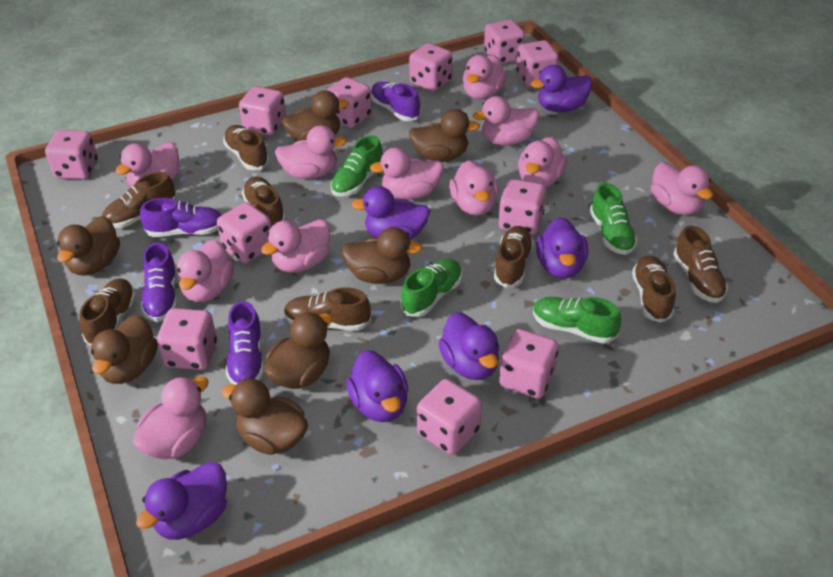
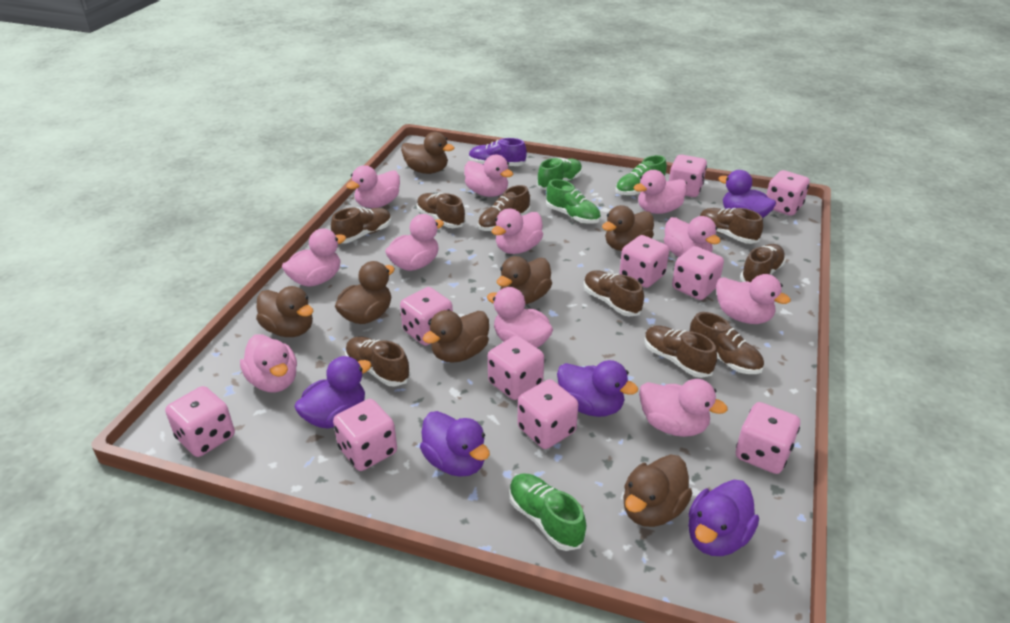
brown shoe: [80,278,136,346] [102,172,176,228] [223,125,269,170] [242,176,286,227] [284,288,371,331] [494,226,534,288] [632,255,676,323] [673,225,728,303] = 8 -> [331,207,392,243] [345,336,411,387] [417,193,466,228] [478,185,530,231] [584,270,644,317] [645,325,717,378] [690,312,764,374] [700,208,763,244] [740,244,786,282] = 9
pink dice: [45,130,98,179] [157,308,217,370] [217,202,271,263] [239,86,286,136] [327,77,372,128] [409,43,453,91] [417,379,482,455] [484,19,525,64] [498,179,546,235] [499,329,559,399] [516,40,559,87] = 11 -> [165,386,235,457] [333,399,397,471] [400,287,453,346] [488,335,544,400] [518,379,578,449] [619,235,669,288] [669,155,707,197] [672,246,724,300] [736,402,800,474] [766,170,810,216] = 10
purple duck: [136,462,227,540] [346,350,408,422] [351,186,430,240] [438,312,500,380] [531,65,592,112] [536,217,588,279] = 6 -> [294,356,371,429] [420,411,490,477] [557,360,638,417] [688,480,759,556] [718,170,776,218] = 5
purple shoe: [140,198,222,237] [141,242,177,322] [226,301,264,385] [371,81,421,121] = 4 -> [469,138,527,166] = 1

